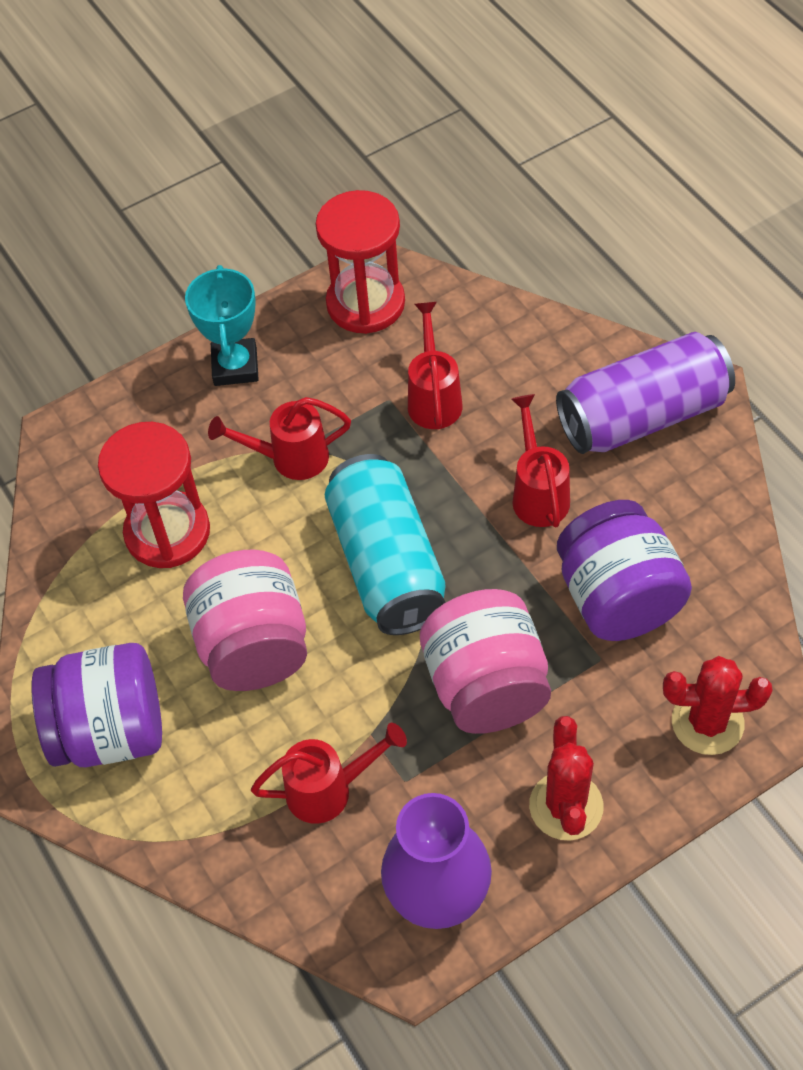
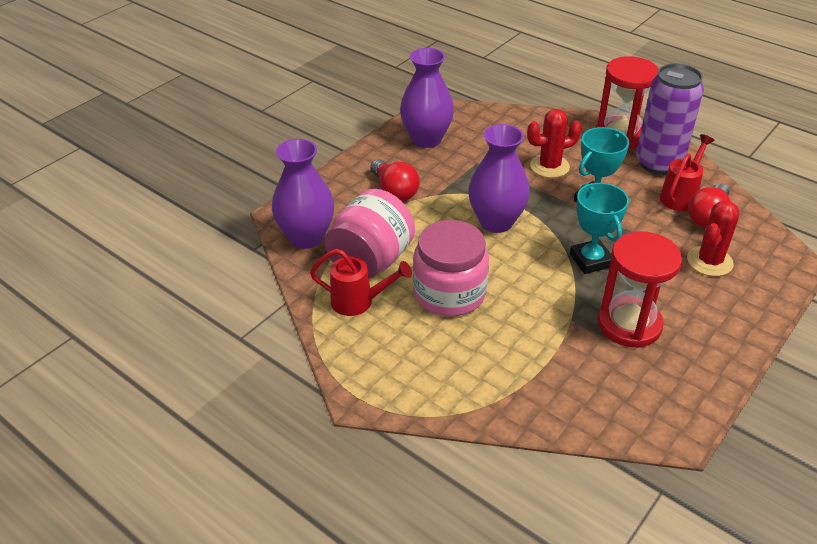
purple jar: [31,643,162,767] [557,500,692,641] = 2 -> none = 0
purple vase: [381,793,492,929] = 1 -> [272,139,334,249] [400,48,454,148] [468,124,530,233] = 3
red light bulb: none = 0 -> [370,159,420,201] [688,184,731,228] = 2
red watering can: [208,397,351,480] [251,723,407,824] [408,302,463,429] [511,394,570,528] = 4 -> [310,249,412,316] [660,134,715,211] = 2
turquoise can: [325,454,446,635] = 1 -> none = 0
turquoise trophy: [185,265,259,386] = 1 -> [570,183,629,274] [574,127,629,203] = 2

